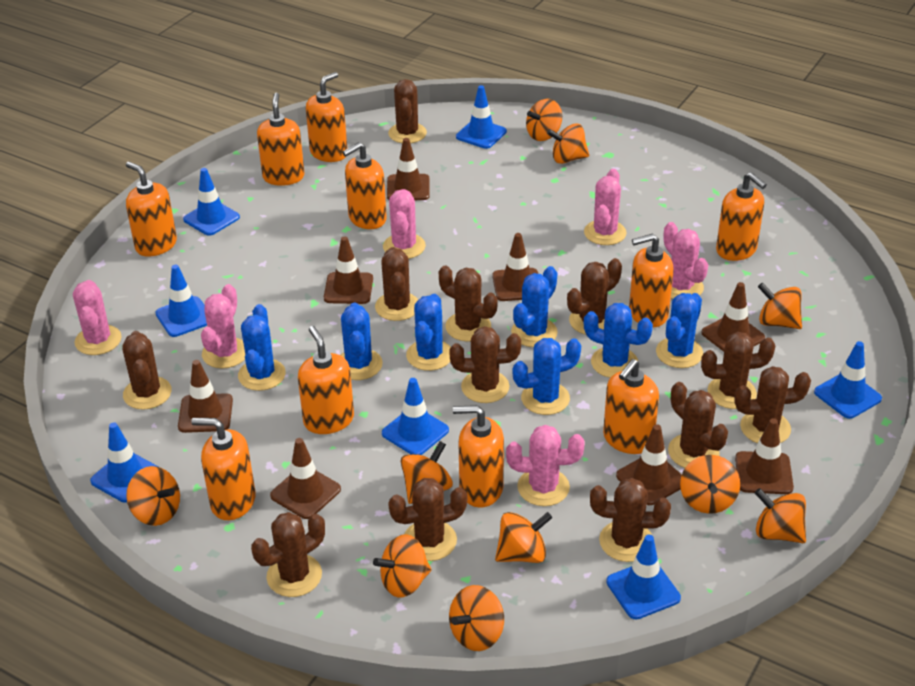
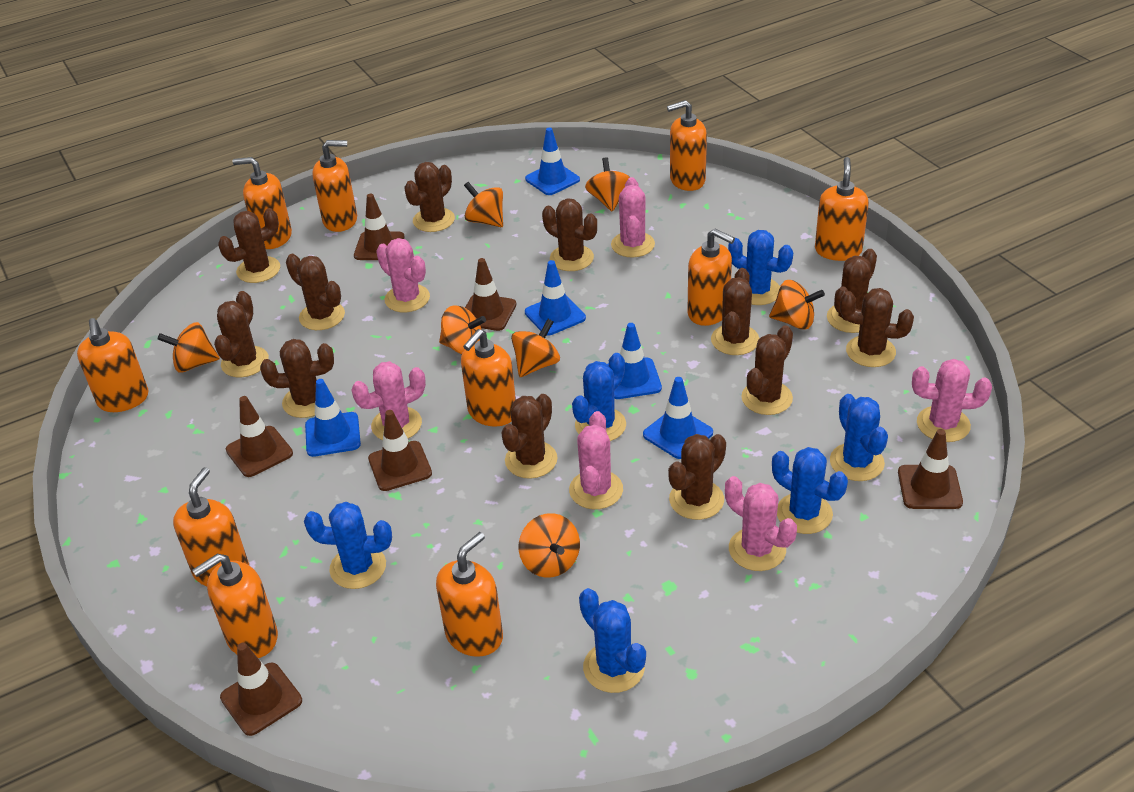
blue cactus: [238,304,286,391] [341,303,383,380] [406,294,451,371] [511,266,558,347] [513,338,581,415] [584,303,653,378] [656,293,703,368] = 7 -> [304,502,392,589] [572,353,626,441] [579,588,646,693] [728,230,793,305] [772,447,848,534] [830,394,888,481] = 6
blue traffic cone: [90,422,158,503] [155,265,207,337] [183,168,240,236] [382,378,449,455] [456,85,507,149] [606,535,681,620] [814,341,882,419] = 7 -> [305,379,361,457] [525,128,580,195] [525,260,586,335] [607,323,662,399] [643,377,713,459] = 5
brown traffic cone: [178,360,233,433] [270,438,341,519] [324,236,373,304] [387,138,430,200] [492,233,538,301] [616,424,682,505] [701,282,765,352] [735,418,794,494] = 8 -> [220,643,302,736] [226,396,293,477] [354,194,405,260] [368,410,432,491] [465,258,516,331] [898,429,963,509] = 6
orange spinning top: [126,466,180,526] [373,534,432,597] [401,441,453,504] [449,585,504,651] [495,512,552,563] [526,99,562,141] [547,124,589,164] [680,455,740,514] [755,488,806,543] [758,283,802,329] = 10 -> [158,322,220,372] [439,305,486,354] [464,182,503,227] [511,319,560,377] [519,513,580,578] [585,157,630,212] [769,280,825,330] = 7

